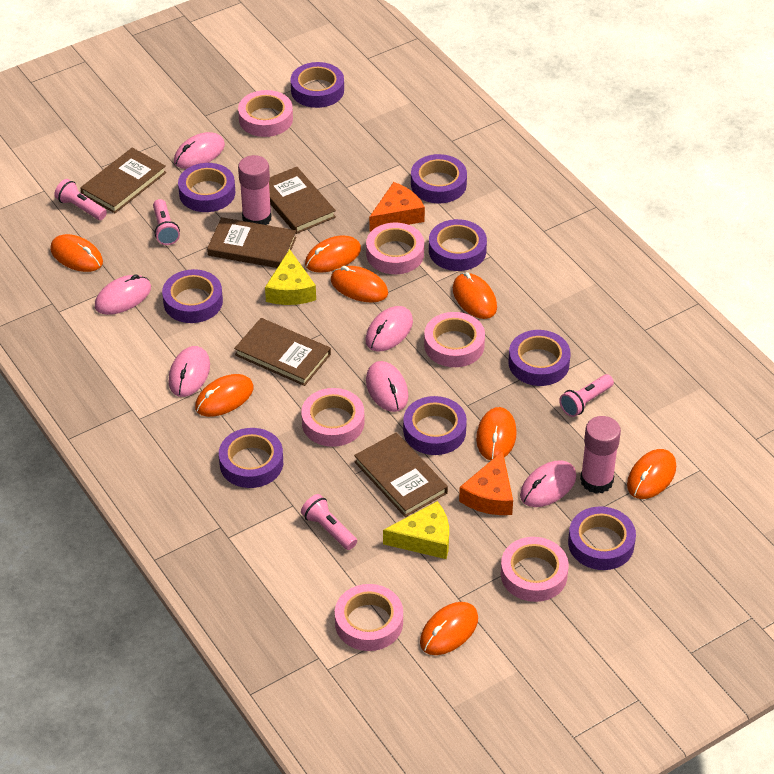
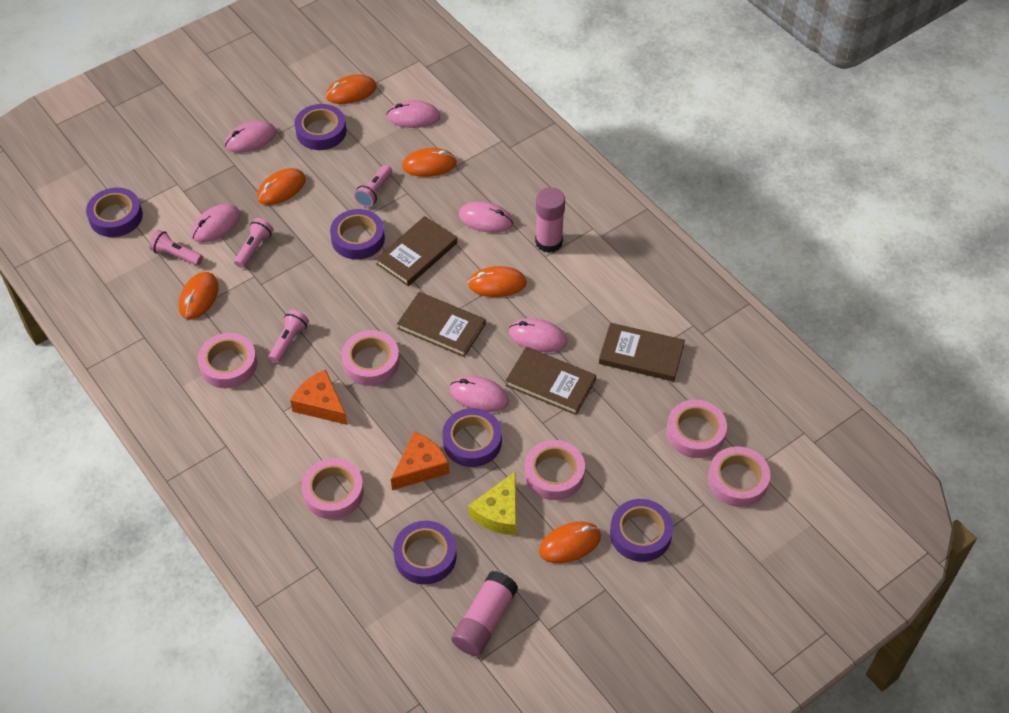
brown book: [80,148,166,213] [207,217,296,268] [234,318,331,386] [269,167,336,234] [354,433,448,517] = 5 -> [375,216,457,286] [397,292,486,357] [506,347,596,415] [599,323,685,381] = 4
orange mouse: [50,234,103,272] [195,374,254,417] [305,235,361,273] [331,266,388,303] [420,602,478,655] [452,272,497,319] [476,407,517,460] [627,449,676,499] = 8 -> [179,272,219,319] [257,168,306,205] [326,75,377,104] [402,148,457,177] [468,266,527,297] [539,522,601,563] = 6
purple tape: [162,269,223,323] [178,163,235,212] [219,428,283,488] [290,62,344,108] [403,396,467,455] [411,154,467,203] [429,219,487,271] [508,330,571,386] [568,506,636,570] = 9 -> [86,188,143,237] [295,104,347,150] [330,209,385,260] [393,521,457,585] [442,408,502,467] [610,499,673,562] = 6
yellow cheese: [265,249,316,305] [383,501,449,559] = 2 -> [469,472,516,535] = 1

